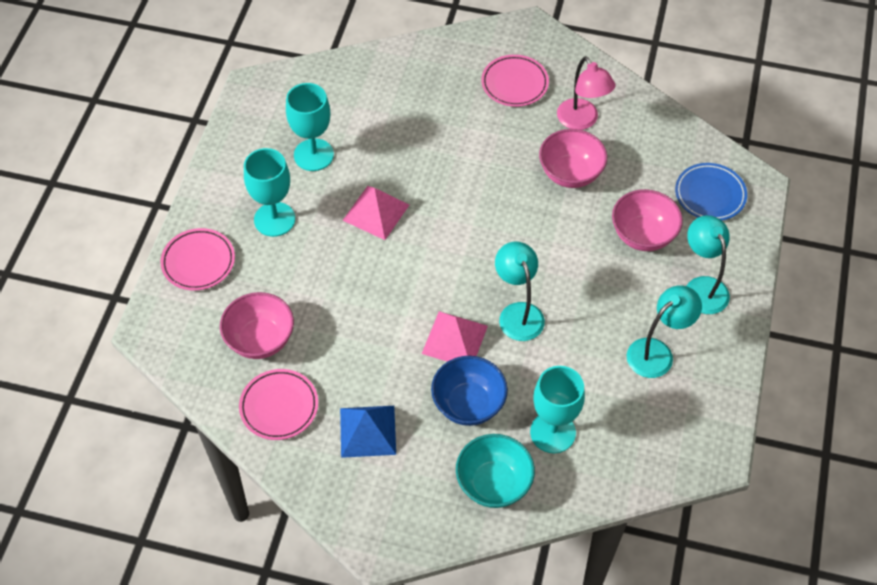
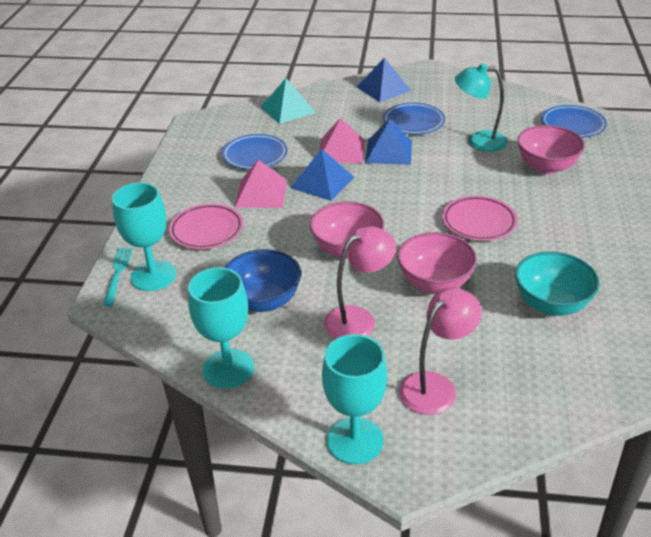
blue plate: [675,163,747,221] = 1 -> [222,134,287,170] [383,103,445,135] [541,105,607,138] = 3
blue pyramid: [340,406,396,458] = 1 -> [291,149,354,201] [357,58,412,102] [365,119,412,165] = 3
pink lamp: [557,56,615,130] = 1 -> [324,226,396,339] [399,288,482,415] = 2
pink plate: [161,228,235,291] [239,369,318,440] [481,55,549,107] = 3 -> [169,204,243,249] [442,196,518,241] = 2
turquoise fork: none = 0 -> [103,248,132,307] = 1
turquoise lamp: [495,241,545,341] [627,285,702,378] [687,215,730,314] = 3 -> [455,63,508,152] = 1
turquoise pyramid: none = 0 -> [261,78,316,124] = 1

